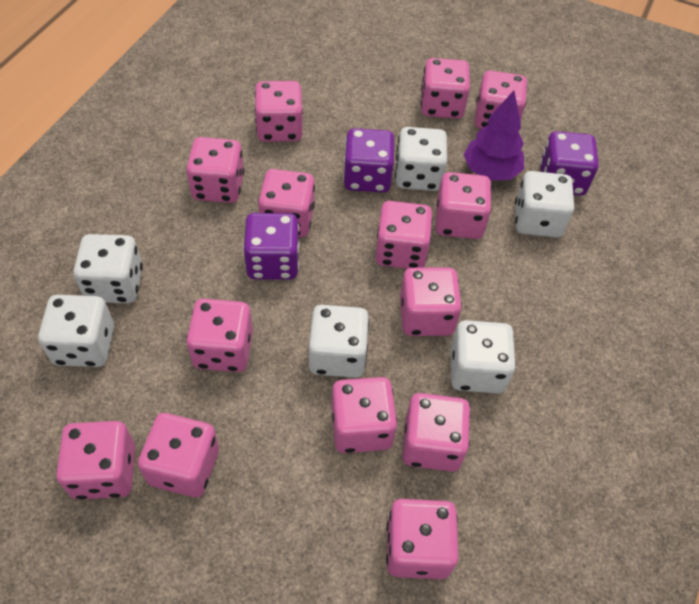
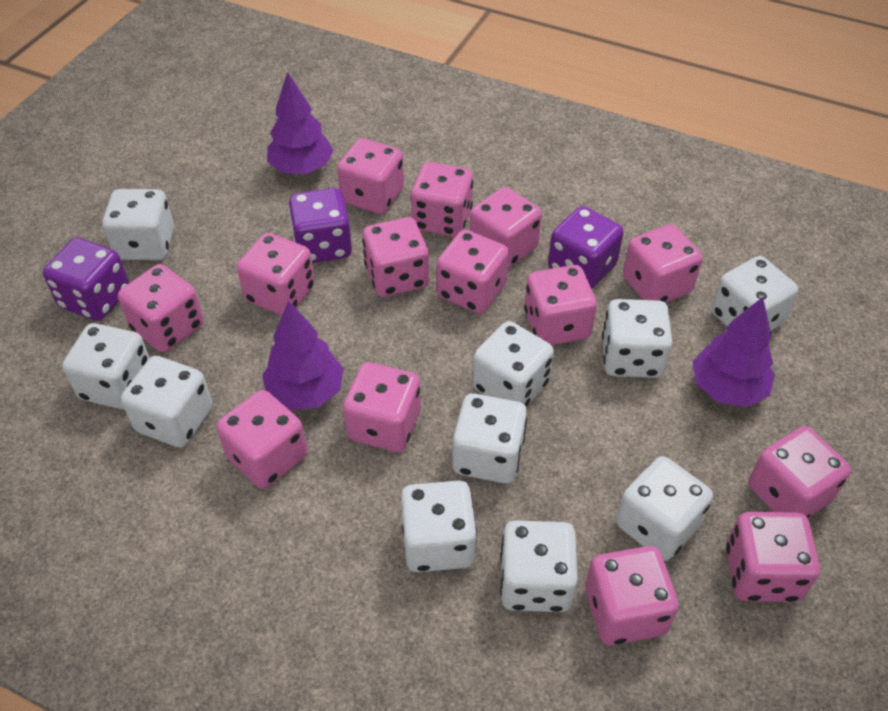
purple tree: [464,91,524,180] = 1 -> [262,301,344,410] [267,72,334,174] [693,297,775,407] = 3
white dice: [38,295,114,367] [73,234,143,303] [309,305,369,378] [395,127,447,191] [451,320,516,394] [515,171,574,238] = 6 -> [62,323,150,409] [102,189,174,260] [121,356,212,448] [401,480,477,572] [452,393,527,484] [473,321,554,407] [500,520,578,612] [602,299,672,378] [616,456,713,561] [711,256,798,331] = 10

